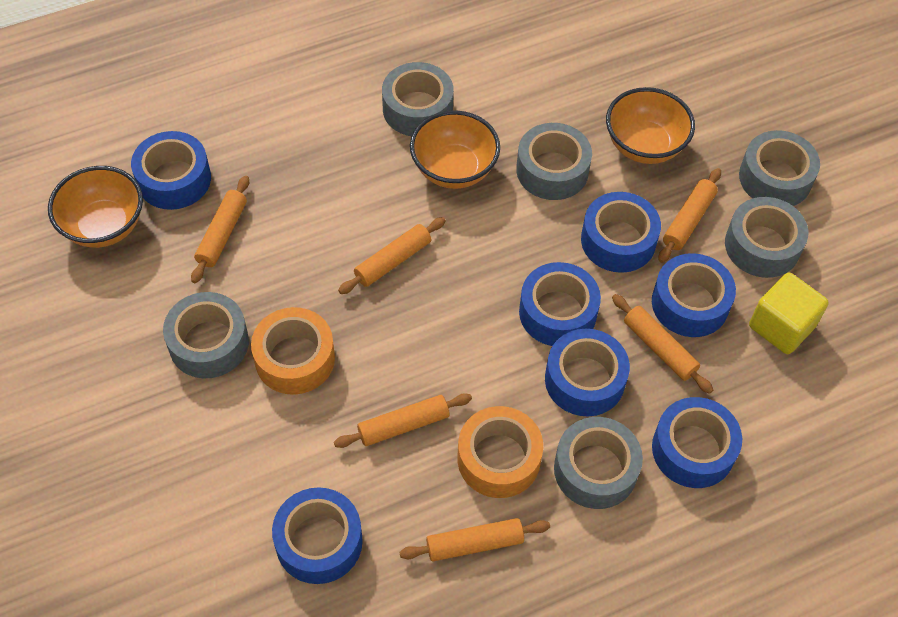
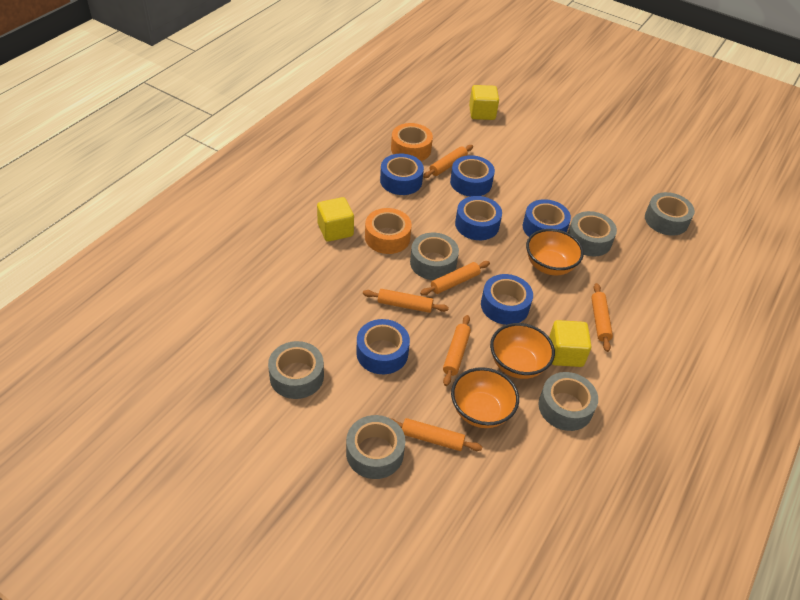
blue tape: [131,131,211,210] [272,487,363,584] [519,262,601,346] [545,329,630,417] [581,192,661,273] [652,253,736,337] [652,397,742,488] = 7 -> [356,319,410,374] [380,154,424,195] [450,155,495,197] [455,196,502,240] [481,274,533,325] [523,199,571,237] = 6
yellow cube: [749,273,829,354] = 1 -> [317,197,354,242] [469,85,499,120] [549,320,592,367] = 3

